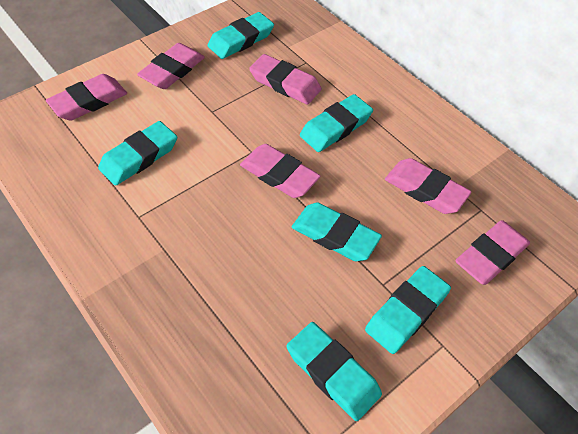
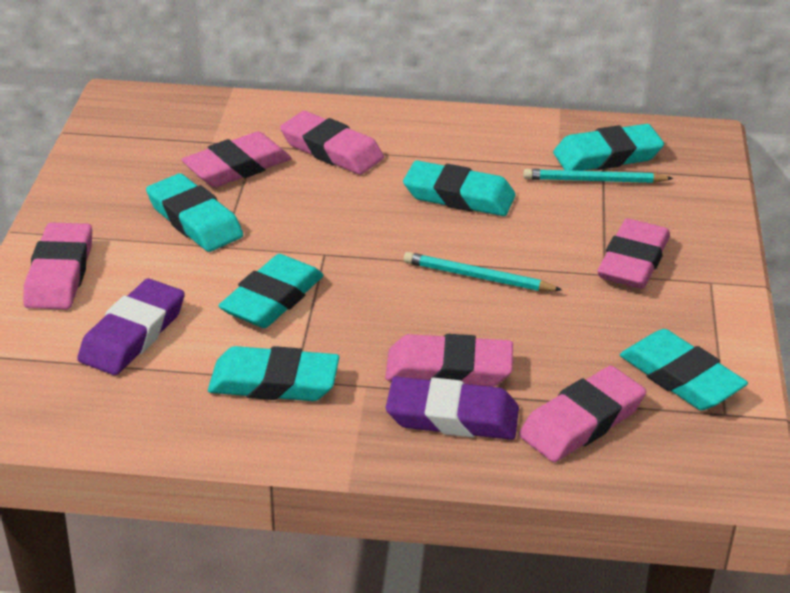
purple eraser: none = 0 -> [77,279,185,375] [386,377,519,440] = 2
turquoise pencil: none = 0 -> [404,252,562,291] [523,169,674,183] = 2

